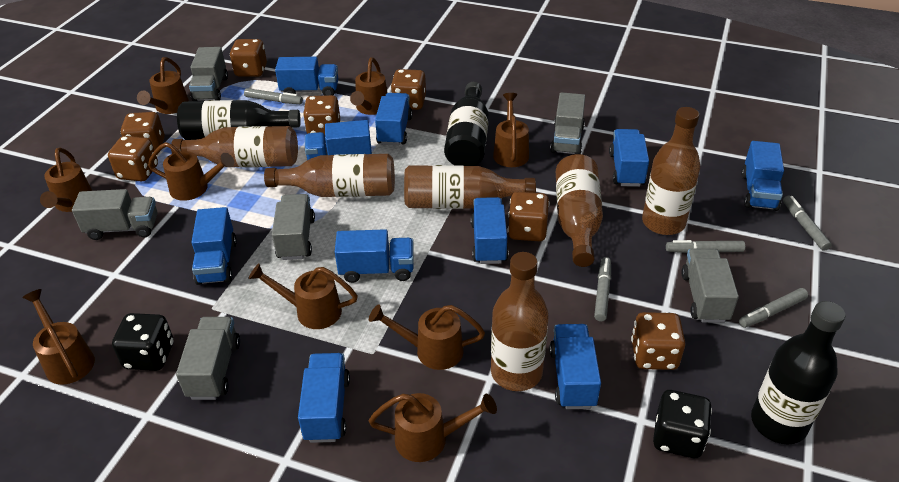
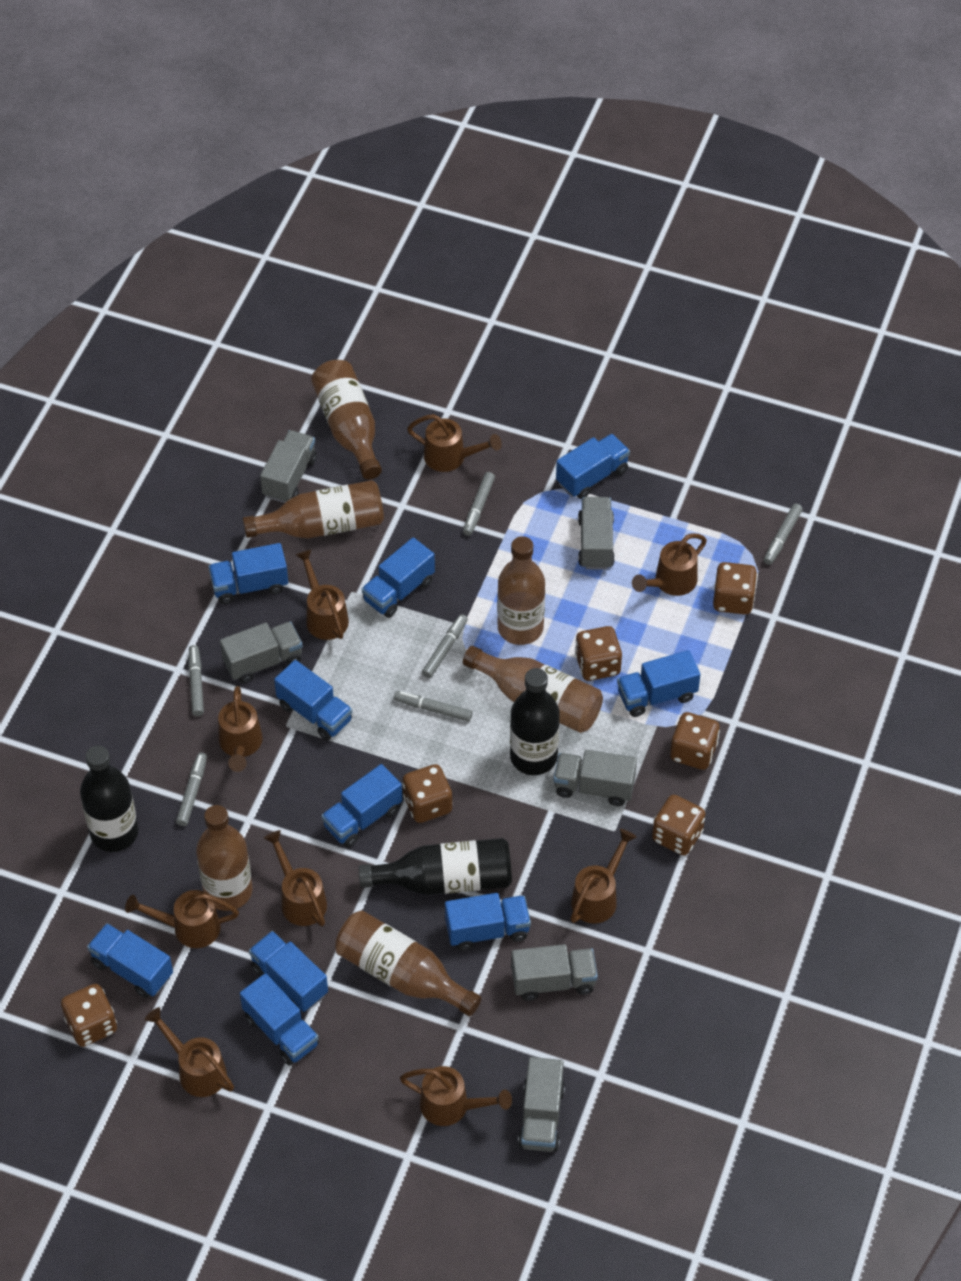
black dice: [112,313,174,371] [653,390,712,458] = 2 -> none = 0
brown dice: [108,136,158,181] [121,112,165,150] [230,39,267,77] [303,95,340,135] [391,69,426,110] [508,192,550,241] [631,312,685,370] = 7 -> [61,984,117,1047] [402,764,453,823] [575,626,622,681] [652,795,705,855] [670,712,720,770] [713,562,757,615] = 6
grey marker: [244,88,303,104] [594,257,611,321] [666,240,745,253] [739,288,808,328] [783,196,832,251] = 5 -> [176,752,207,826] [188,645,204,716] [394,691,472,722] [422,614,468,678] [463,472,495,536] [764,503,803,565] = 6

